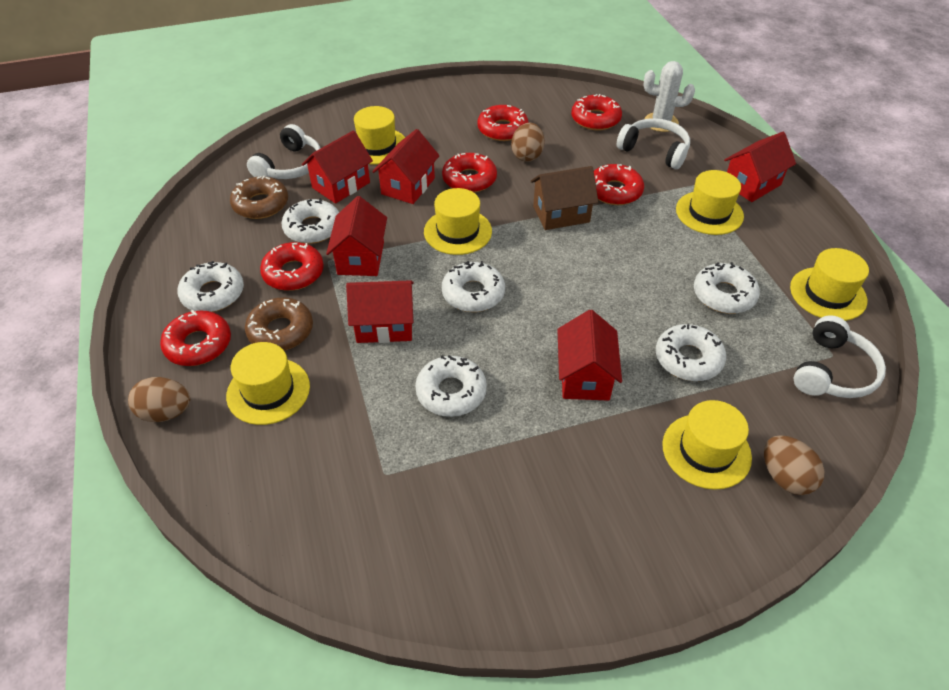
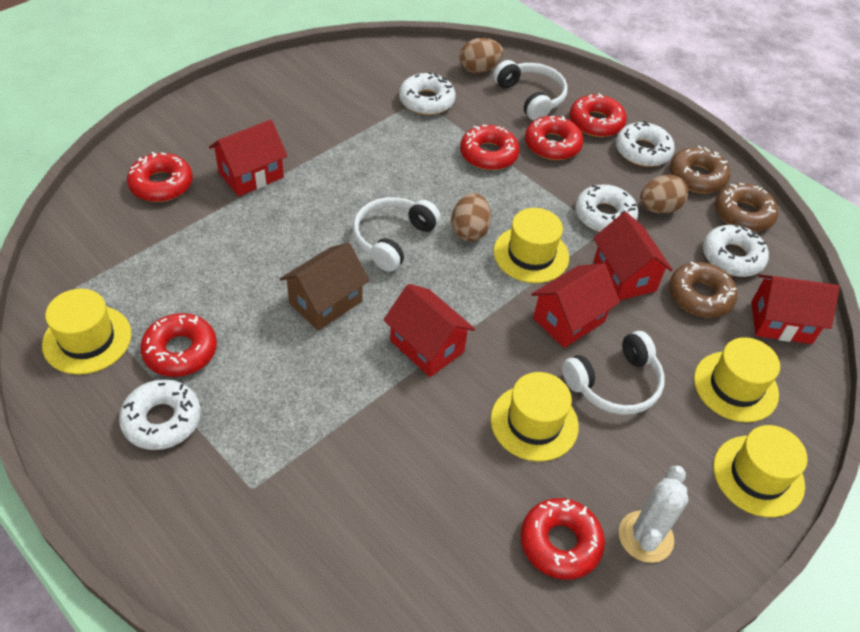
brown donut: [230,176,288,219] [245,298,313,351] = 2 -> [669,262,738,317] [670,146,730,193] [715,183,778,232] = 3
red house: [302,130,373,204] [326,196,387,276] [346,280,414,343] [372,129,440,204] [557,310,622,401] [724,132,796,202] = 6 -> [209,119,287,196] [384,284,475,377] [531,263,620,348] [593,212,673,300] [751,274,840,344] = 5
white donut: [177,261,244,312] [281,198,339,244] [415,355,487,417] [442,261,505,312] [656,324,726,381] [694,262,760,314] = 6 -> [119,379,201,450] [399,72,455,115] [575,184,638,232] [616,121,675,167] [703,223,769,277] = 5
yellow hat: [226,342,310,425] [354,106,405,165] [424,188,492,255] [662,400,752,490] [676,170,744,235] [790,248,869,321] = 6 -> [42,289,131,374] [491,372,579,461] [493,208,569,283] [694,337,780,422] [713,425,808,517] = 5

